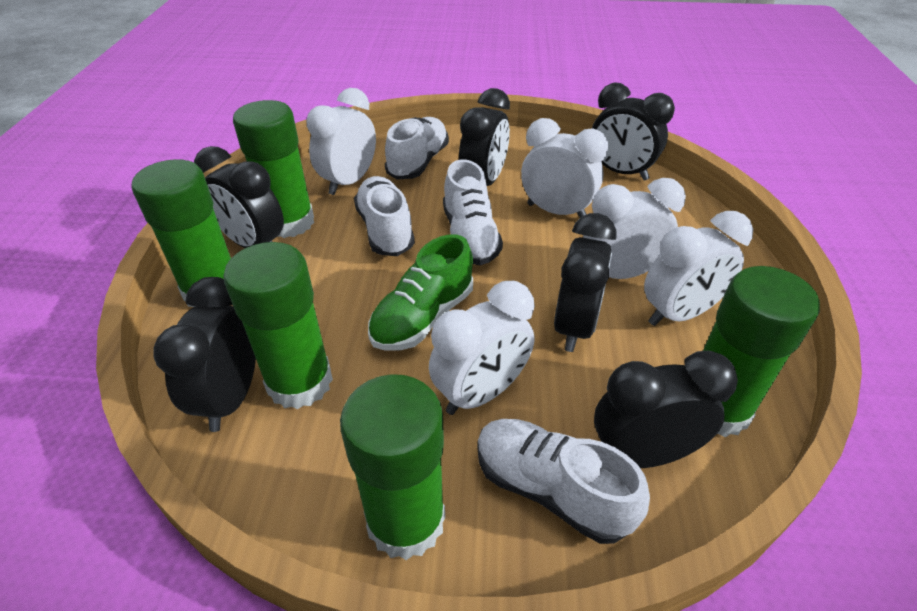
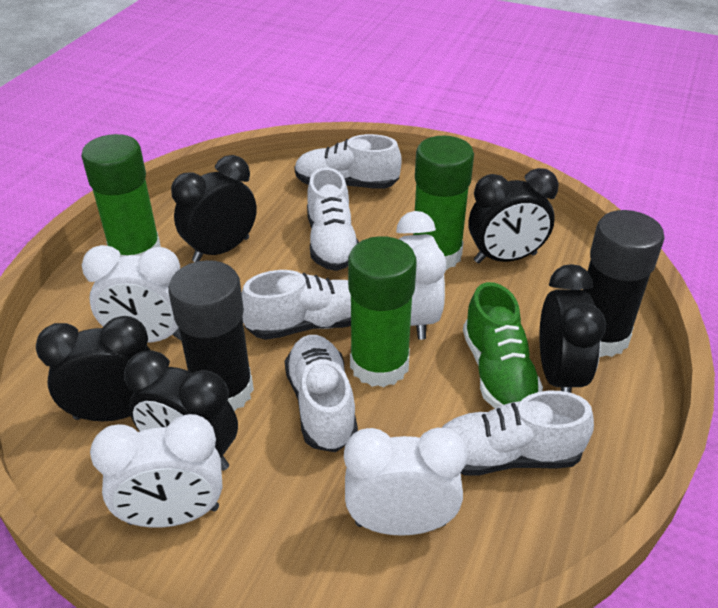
black clock: [153,277,256,432] [194,146,284,248] [459,88,510,186] [554,213,616,352] [592,82,675,181] [594,351,738,468] = 6 -> [36,316,150,421] [124,350,238,471] [171,155,257,262] [469,168,559,263] [540,264,606,393] = 5
black glue stick: none = 0 -> [168,260,254,411] [583,210,665,357] = 2
green glue stick: [131,159,231,307] [223,242,333,409] [233,100,314,238] [340,374,445,560] [703,266,820,437] = 5 -> [81,134,161,257] [348,236,417,387] [413,135,474,270] = 3
white clock: [307,88,376,195] [429,281,535,415] [521,118,608,218] [583,178,686,279] [644,211,753,326] = 5 -> [82,245,181,343] [90,414,222,528] [344,428,468,536] [396,211,446,340] = 4
white shoe: [354,176,415,256] [385,117,449,179] [443,159,503,265] [477,419,650,544] = 4 -> [242,270,351,340] [285,335,358,452] [294,134,402,189] [307,167,359,271] [442,391,594,476] = 5

